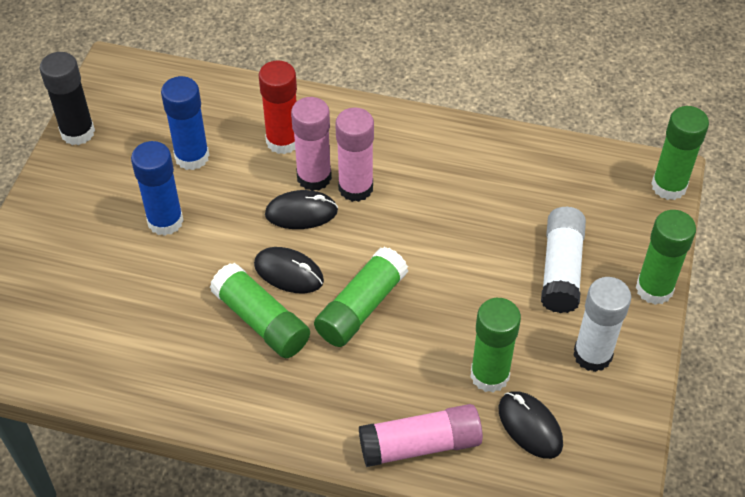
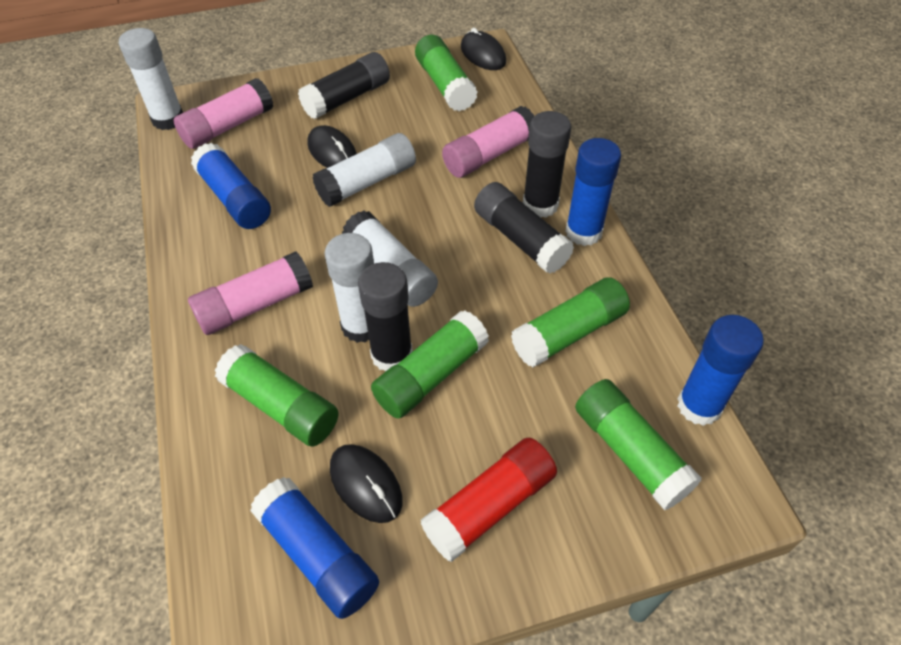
black glue stick: [39,52,95,145] = 1 -> [298,52,390,119] [358,262,413,372] [474,182,574,274] [523,111,571,218] = 4
blue glue stick: [131,141,184,236] [161,76,209,170] = 2 -> [191,143,271,229] [250,477,379,619] [565,138,621,246] [678,315,764,426] = 4
white glue stick: [541,207,586,313] [573,277,631,372] = 2 -> [119,28,183,130] [312,133,416,207] [324,233,374,343] [342,210,438,307] = 4

